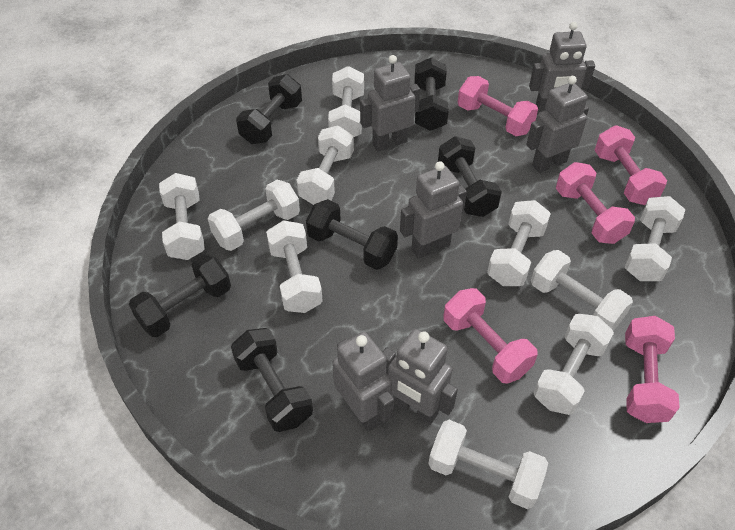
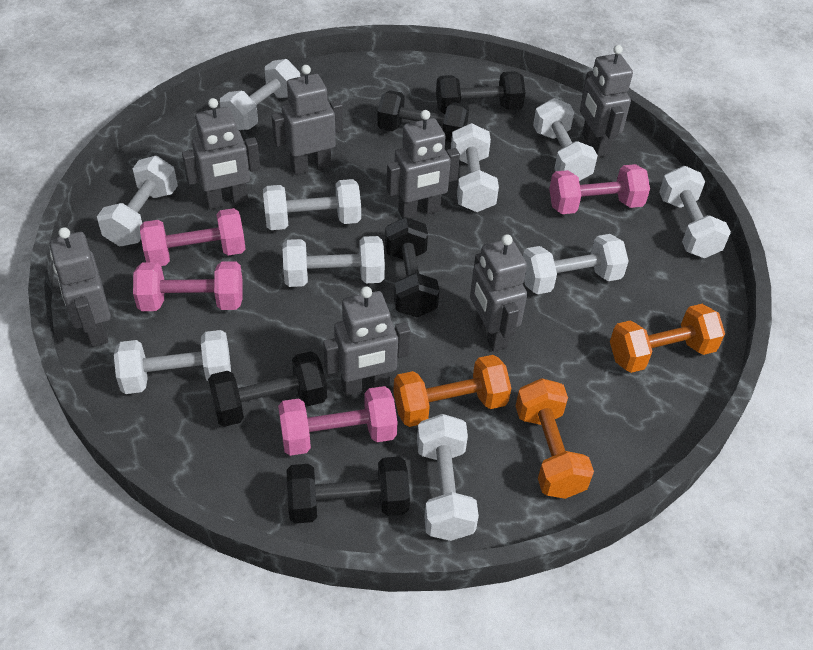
black dumbbell: [129,254,231,337] [231,328,313,432] [236,74,302,144] [306,199,398,270] [415,57,449,131] [438,136,502,217] = 6 -> [208,351,327,427] [287,456,410,524] [377,90,469,142] [385,217,439,317] [436,71,525,114] = 5
grey robot: [332,332,394,432] [360,55,420,151] [383,329,458,425] [400,161,467,259] [526,76,589,173] [529,22,595,114] = 6 -> [49,227,111,347] [182,98,260,209] [272,65,343,175] [323,286,411,396] [387,110,460,219] [470,234,527,352] [580,45,633,158] = 7
orange dumbbell: none = 0 -> [393,355,511,427] [516,378,594,499] [610,304,725,373] = 3
pink dumbbell: [444,288,538,384] [458,76,538,136] [556,162,635,244] [595,125,667,205] [625,316,680,423] = 5 -> [133,261,242,311] [140,208,246,266] [278,386,398,456] [549,164,650,214] = 4

